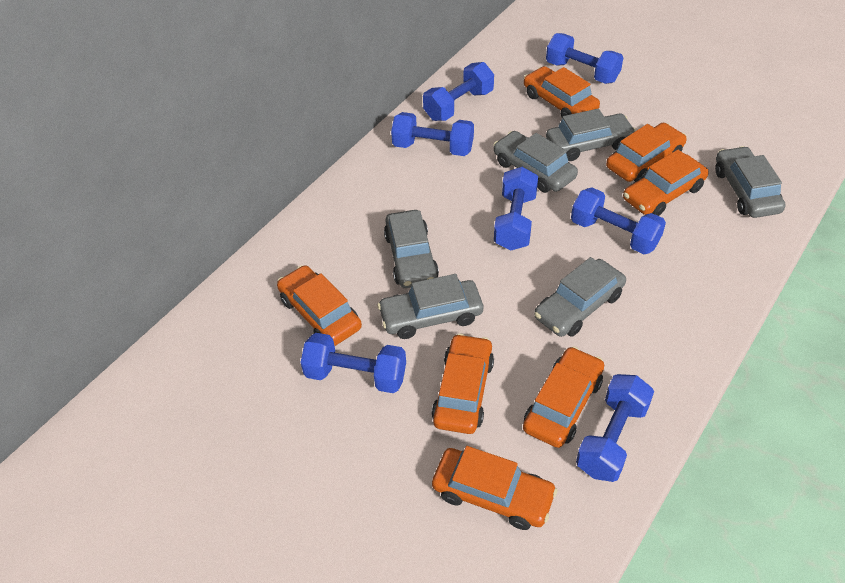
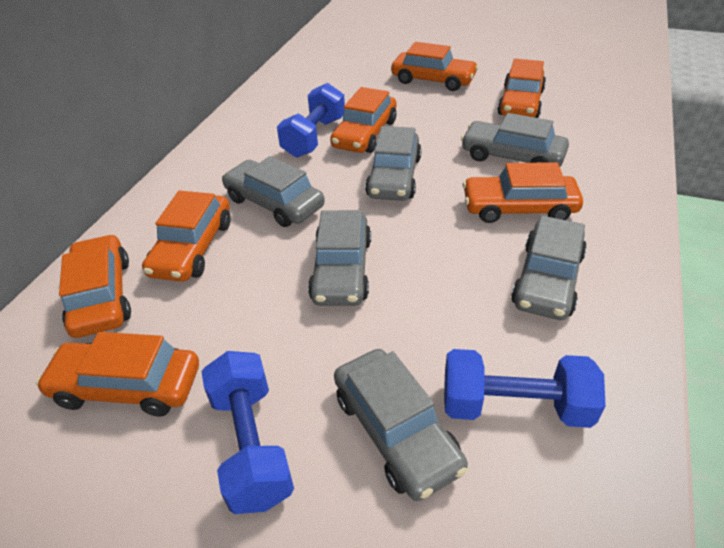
blue dumbbell: [300,333,406,393] [391,112,474,156] [423,62,494,121] [494,167,538,251] [546,33,624,84] [571,187,666,254] [576,374,654,482] = 7 -> [201,351,294,514] [277,83,345,158] [444,349,606,428] = 3

